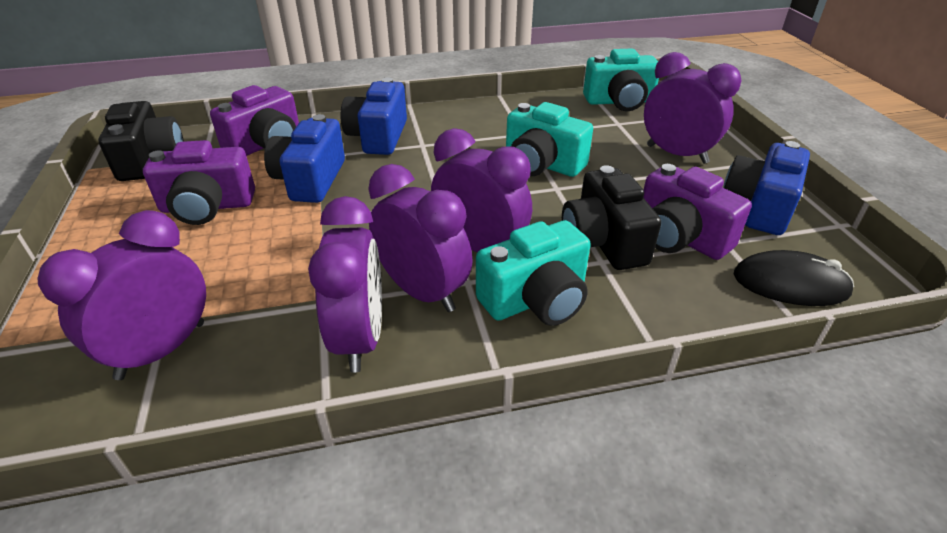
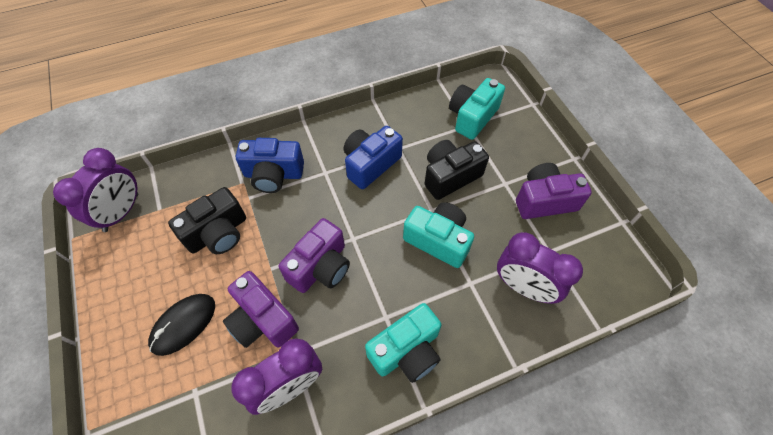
blue camera: [264,114,345,203] [340,78,407,155] [723,141,810,235] = 3 -> [236,138,304,193] [344,126,403,189] = 2
purple clock: [38,210,206,380] [308,196,382,373] [368,164,473,312] [431,128,532,252] [644,52,742,164] = 5 -> [53,148,138,232] [231,338,322,415] [497,232,583,304] = 3

